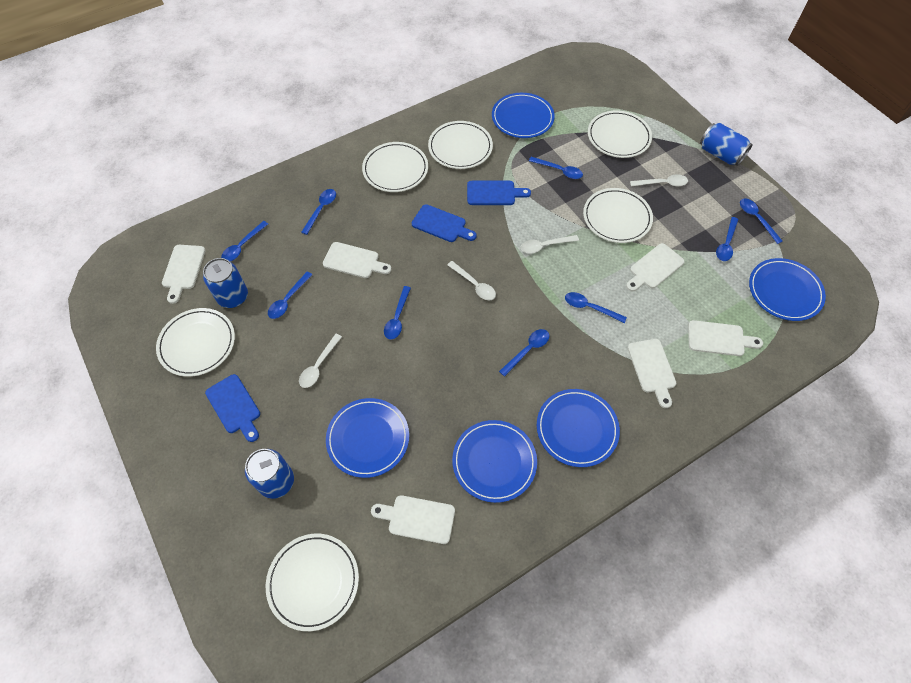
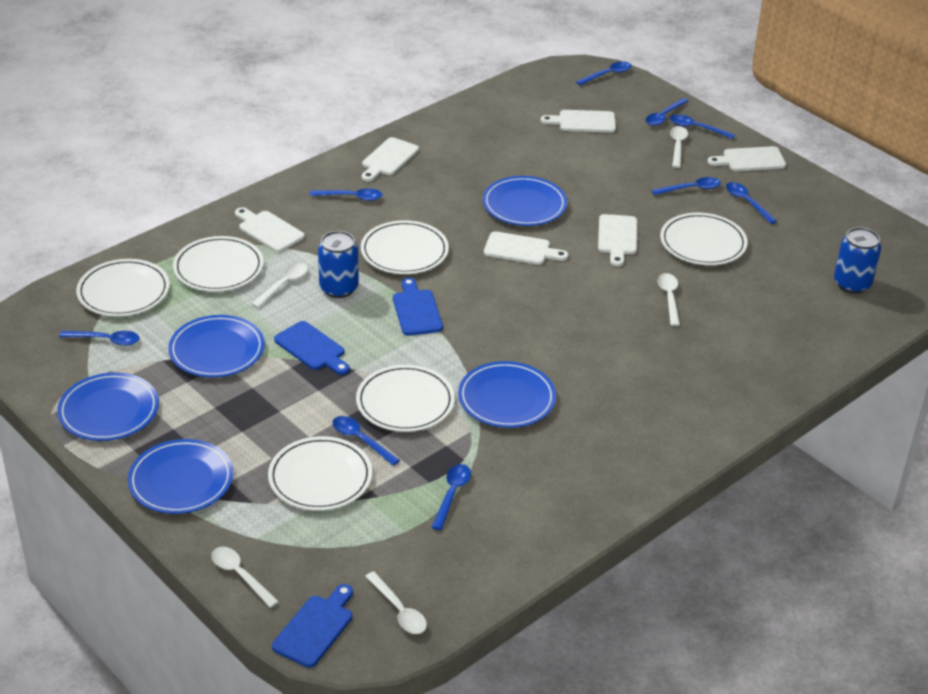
blue can: [203,258,248,308] [245,449,294,499] [700,123,753,166] = 3 -> [318,231,359,298] [834,227,881,294] = 2
white spoon: [299,334,342,388] [447,261,496,300] [521,235,579,254] [630,174,688,186] = 4 -> [211,547,279,608] [252,263,308,308] [365,571,427,634] [658,273,680,326] [670,126,688,168] = 5

